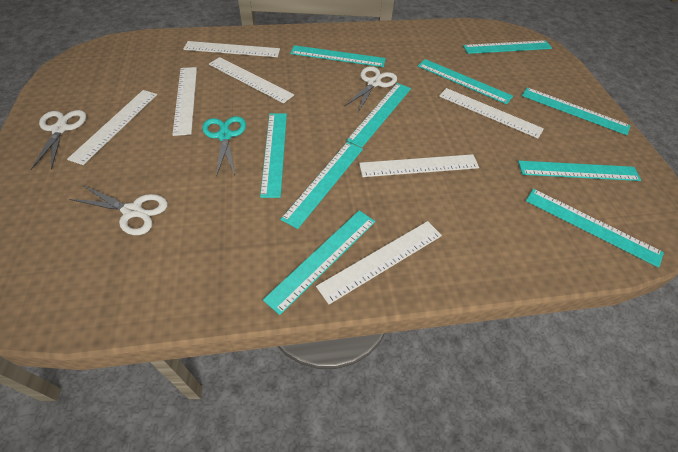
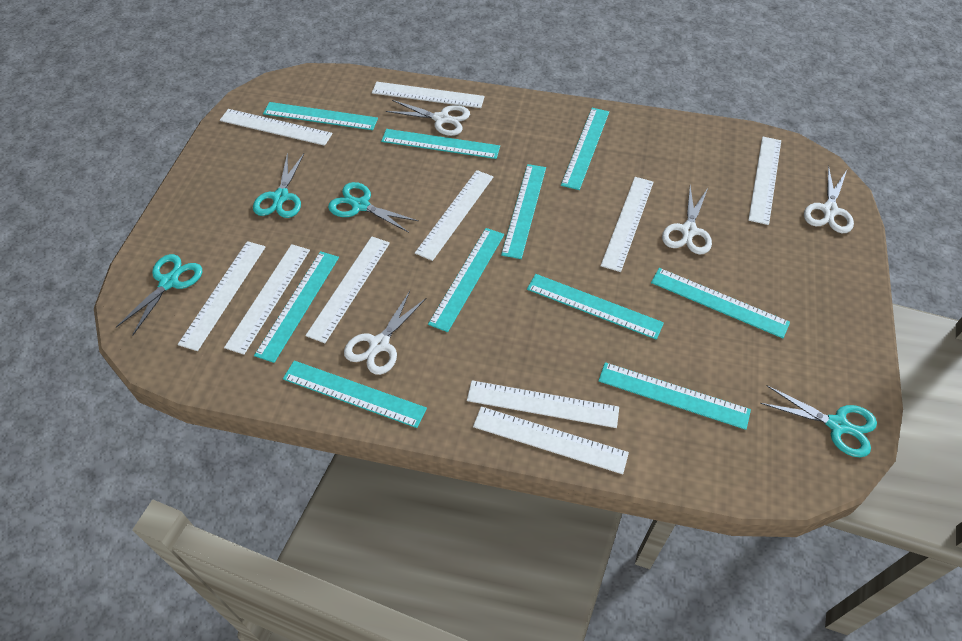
turquoise scissors: [202,116,246,177] = 1 -> [116,254,202,335] [253,153,304,218] [328,182,418,233] [760,385,877,457] = 4
white ruler: [67,90,157,165] [172,67,197,136] [183,41,280,57] [209,57,294,103] [316,221,442,304] [359,154,479,177] [439,88,544,139] = 7 -> [178,241,266,351] [220,109,333,146] [224,244,310,355] [305,236,390,343] [372,82,485,108] [415,170,493,261] [467,380,619,428] [473,406,629,474] [601,177,654,272] [748,137,781,225] = 10
white scissors: [31,110,87,170] [70,185,168,235] [344,66,397,112] = 3 -> [344,291,426,375] [386,100,470,136] [662,186,712,255] [804,166,854,233] = 4

